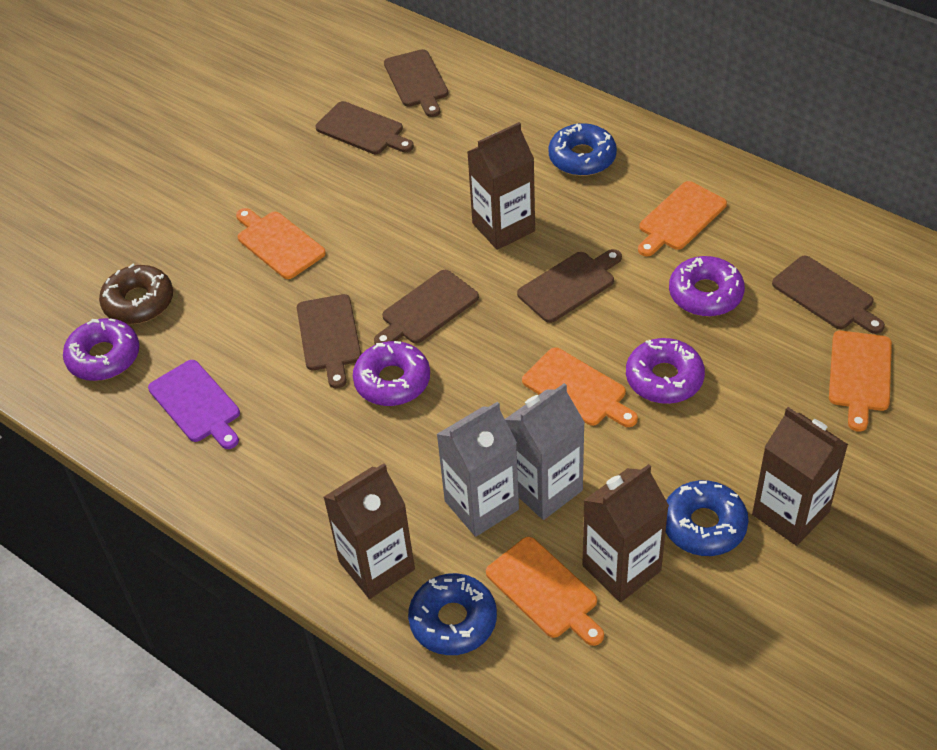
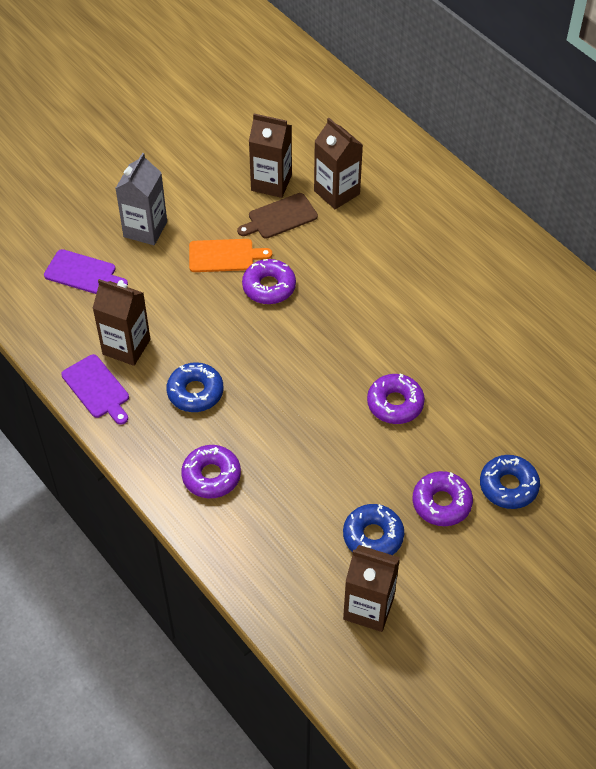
brown cutting board: [297,294,361,388] [316,101,414,154] [374,270,479,345] [384,49,448,117] [517,249,622,323] [772,256,885,334] = 6 -> [237,193,318,239] = 1
brown donut: [99,264,173,324] = 1 -> none = 0
grey carton: [437,402,519,537] [505,383,585,520] = 2 -> [115,153,167,245] = 1
orange cutting board: [236,208,326,279] [486,537,604,646] [522,347,638,427] [638,181,727,256] [829,331,892,431] = 5 -> [189,239,272,272] = 1
purple cutting board: [148,360,240,449] = 1 -> [44,249,128,294] [61,354,129,425] = 2

